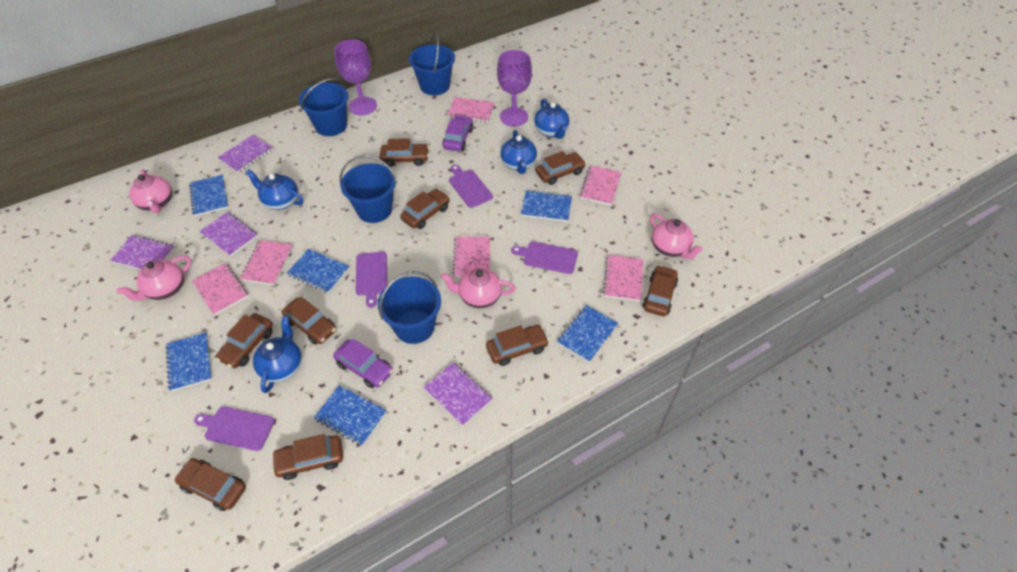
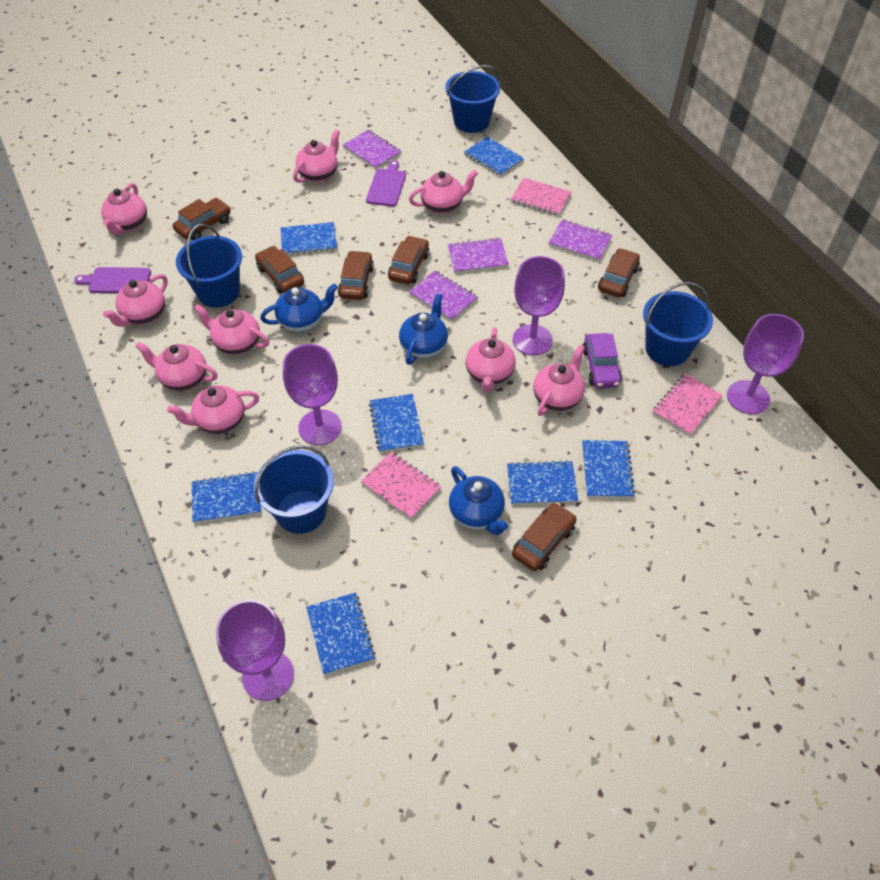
blue notebook: [166,333,212,392] [189,175,228,216] [287,249,350,293] [314,385,387,446] [521,190,572,222] [557,305,618,363] = 6 -> [192,472,261,523] [280,222,337,255] [306,592,375,675] [369,394,424,453] [464,136,524,177] [507,460,578,505] [582,440,635,498] = 7
blue teapot: [245,169,304,210] [253,316,302,393] [500,130,537,174] [534,99,570,139] = 4 -> [260,284,338,332] [399,293,448,365] [449,466,508,535] = 3
brown car: [174,458,246,511] [216,313,273,368] [271,434,343,480] [282,297,337,345] [380,138,429,167] [400,189,450,229] [486,325,549,366] [536,151,586,185] [642,265,678,316] = 9 -> [173,198,231,240] [255,246,304,294] [338,250,374,300] [388,236,429,284] [512,503,577,571] [598,248,640,298] = 6
pink notebook: [192,263,248,315] [240,240,293,285] [448,97,494,123] [453,237,490,278] [580,166,622,205] [603,255,643,301] = 6 -> [361,452,441,519] [510,178,571,216] [653,374,723,436] = 3
pink teapot: [117,256,192,300] [129,169,172,213] [441,268,515,308] [650,214,703,259] = 4 -> [101,183,147,235] [103,274,168,327] [135,342,218,391] [167,385,259,434] [193,304,269,355] [293,129,340,183] [409,170,478,214] [466,327,516,392] [533,345,585,416] = 9
purple car: [333,339,393,388] [442,115,473,151] = 2 -> [583,333,622,388] = 1
purple cutting board: [194,407,275,451] [356,252,387,308] [449,165,493,208] [511,241,578,274] = 4 -> [74,267,151,293] [366,160,406,207] = 2
purple goblet: [334,39,377,115] [497,50,532,126] = 2 -> [216,600,294,701] [283,344,342,445] [513,256,565,356] [727,314,804,414] = 4

